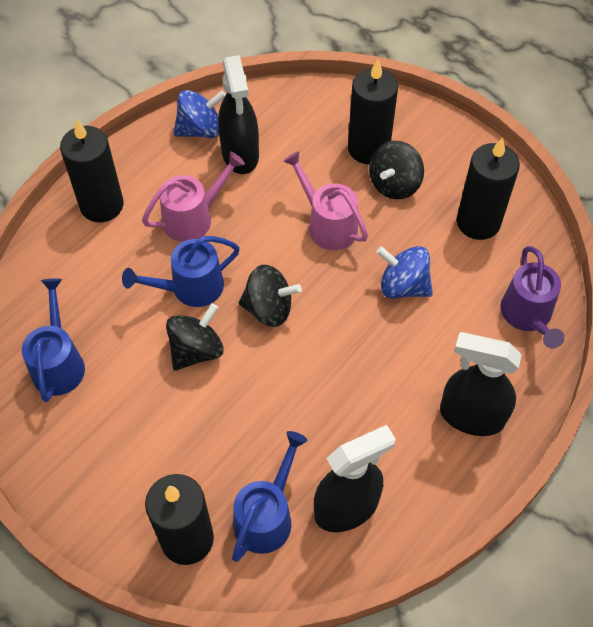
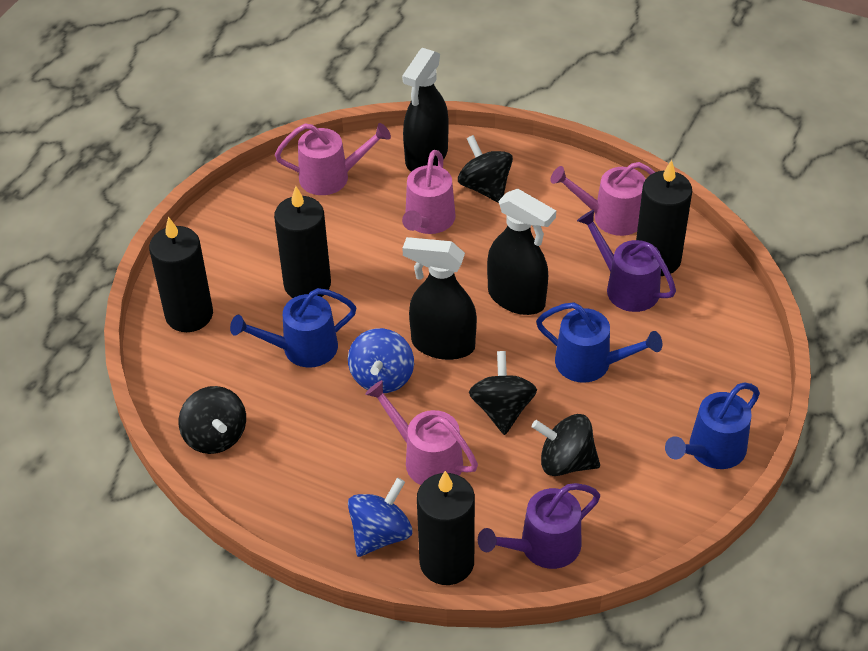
black spinning top: [166,303,224,370] [239,265,302,327] [369,141,424,199] = 3 -> [179,386,246,454] [458,135,513,203] [469,351,537,435] [532,414,600,476] = 4
pink watering can: [142,152,245,242] [283,151,368,250] = 2 -> [275,123,391,195] [365,380,478,485] [402,150,456,234] [550,162,655,236] = 4
purple watering can: [500,246,564,349] = 1 -> [478,483,600,569] [577,210,676,312] = 2

